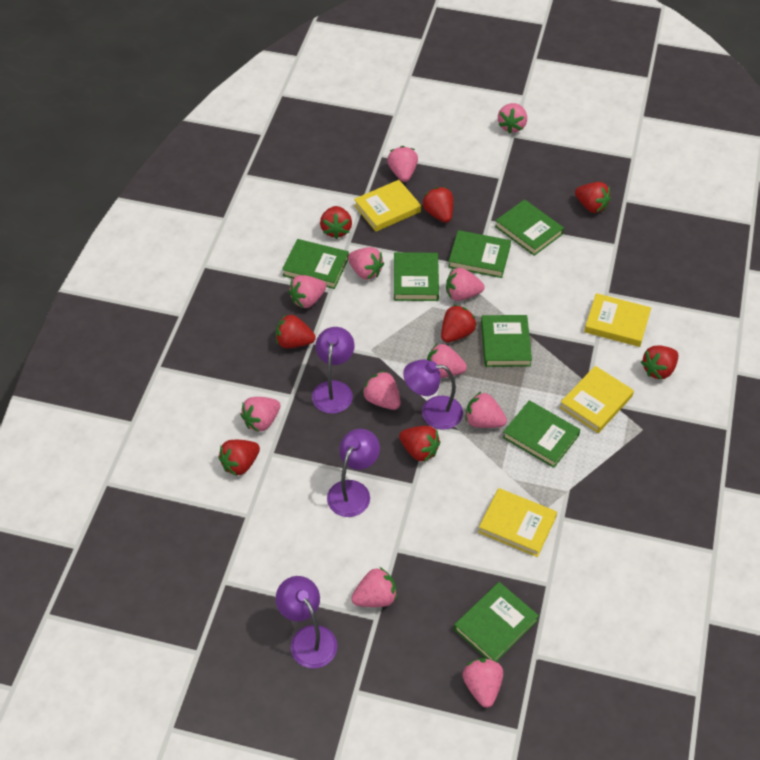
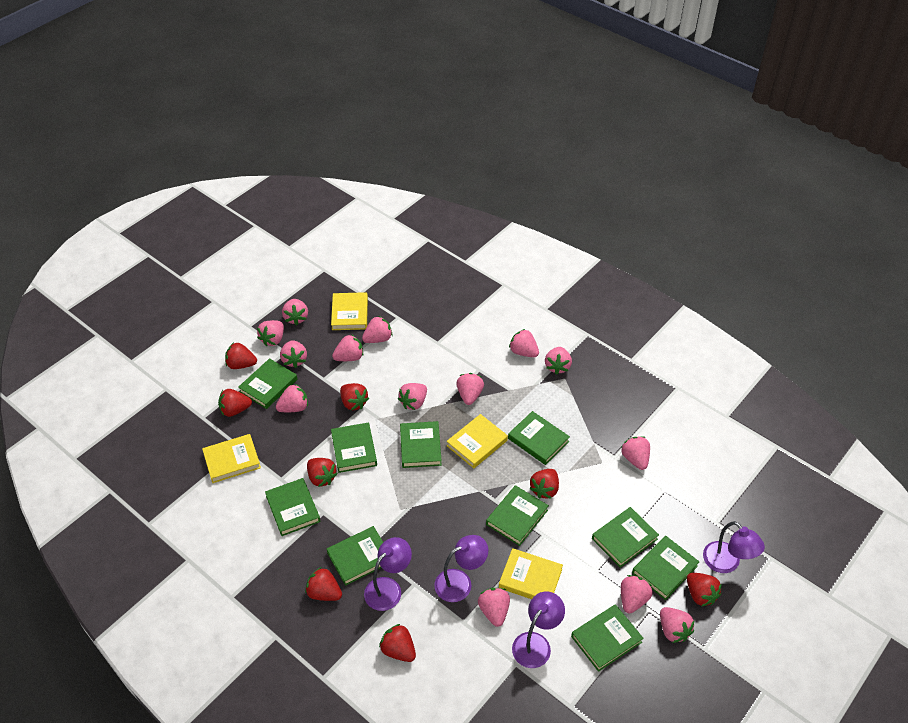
green book: [282,239,349,289] [394,252,439,301] [448,230,511,278] [454,582,539,660] [481,315,532,367] [495,199,564,256] [503,400,580,468] = 7 -> [238,358,298,409] [265,478,320,536] [327,526,383,586] [331,423,377,473] [400,421,442,468] [486,485,549,546] [508,411,570,465] [571,604,644,672] [592,507,659,568] [632,536,699,600] = 10
pink strawberry: [241,397,280,432] [288,275,326,308] [348,247,384,280] [351,567,397,607] [362,371,401,410] [387,146,418,182] [427,344,467,378] [446,268,484,301] [462,658,503,708] [465,392,507,428] [498,103,527,134] = 11 -> [257,320,284,347] [276,384,308,412] [280,340,307,368] [282,299,308,325] [332,334,363,361] [362,316,393,343] [398,383,427,410] [456,373,484,405] [478,588,510,627] [509,329,539,357] [545,347,572,375] [621,436,650,470] [621,575,653,614] [660,607,694,643] = 14

